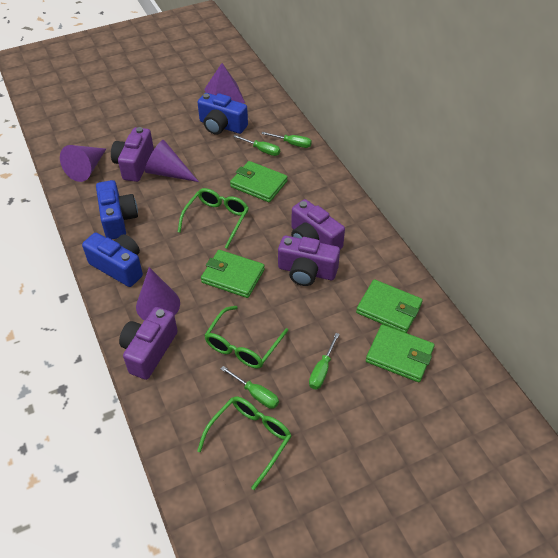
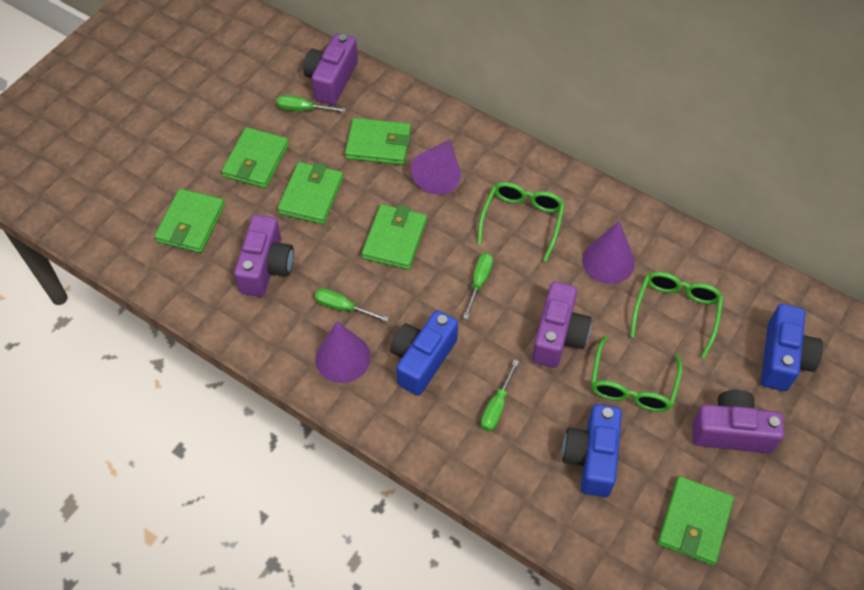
green wallet: [201,250,265,298] [230,161,288,202] [356,279,423,333] [366,324,435,382] = 4 -> [154,189,225,253] [222,127,289,188] [277,162,343,224] [345,118,411,165] [362,204,427,270] [657,476,734,565] = 6
purple pyramid: [204,63,245,103] = 1 -> none = 0

